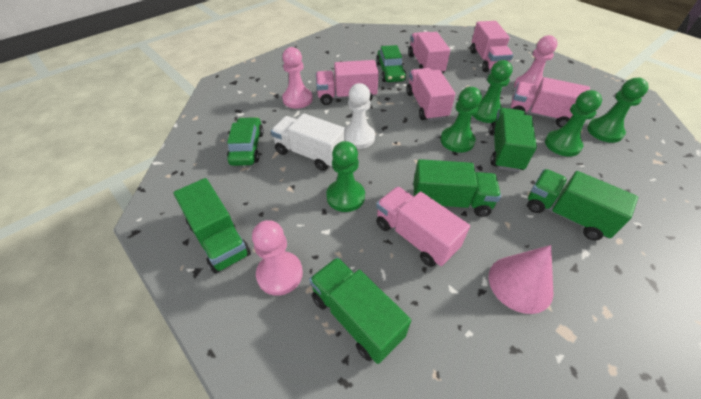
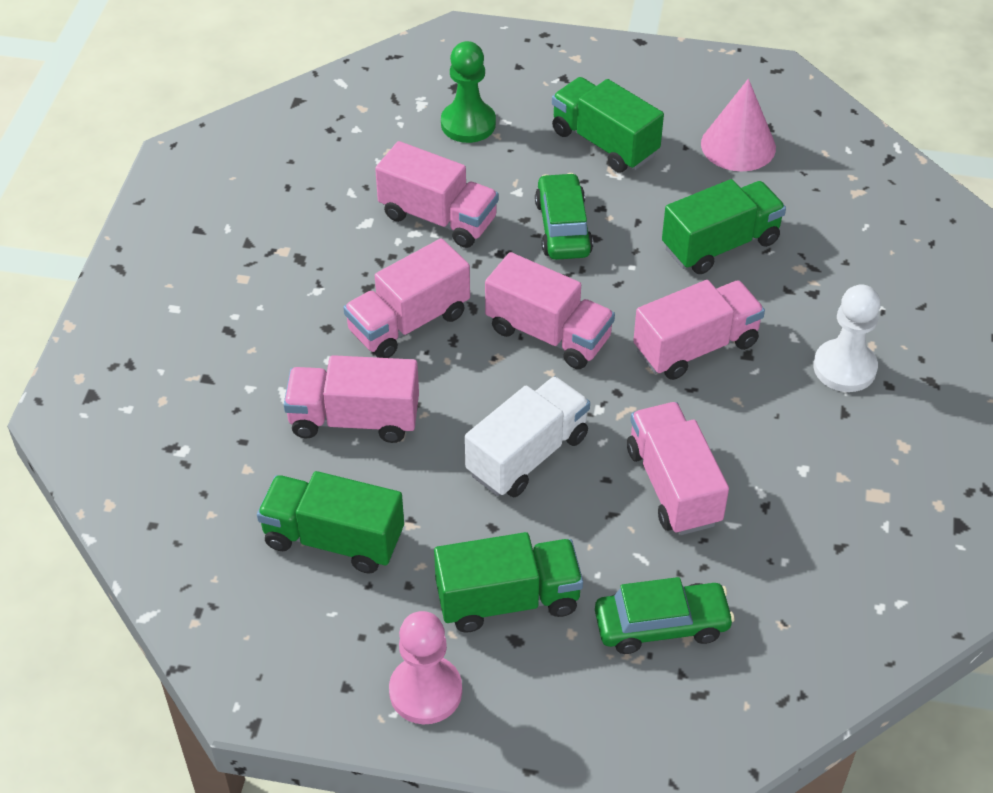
green pawn: [326,141,365,212] [440,87,482,153] [472,60,513,123] [545,90,602,157] [587,78,649,143] = 5 -> [441,41,496,143] = 1
green truck: [173,178,251,274] [309,257,411,364] [414,159,501,217] [489,108,537,172] [527,169,638,241] = 5 -> [257,471,404,574] [434,532,583,633] [552,77,664,172] [662,179,786,274] = 4
pink pawn: [252,220,303,296] [282,47,313,109] [514,35,558,91] = 3 -> [389,611,462,724] = 1

